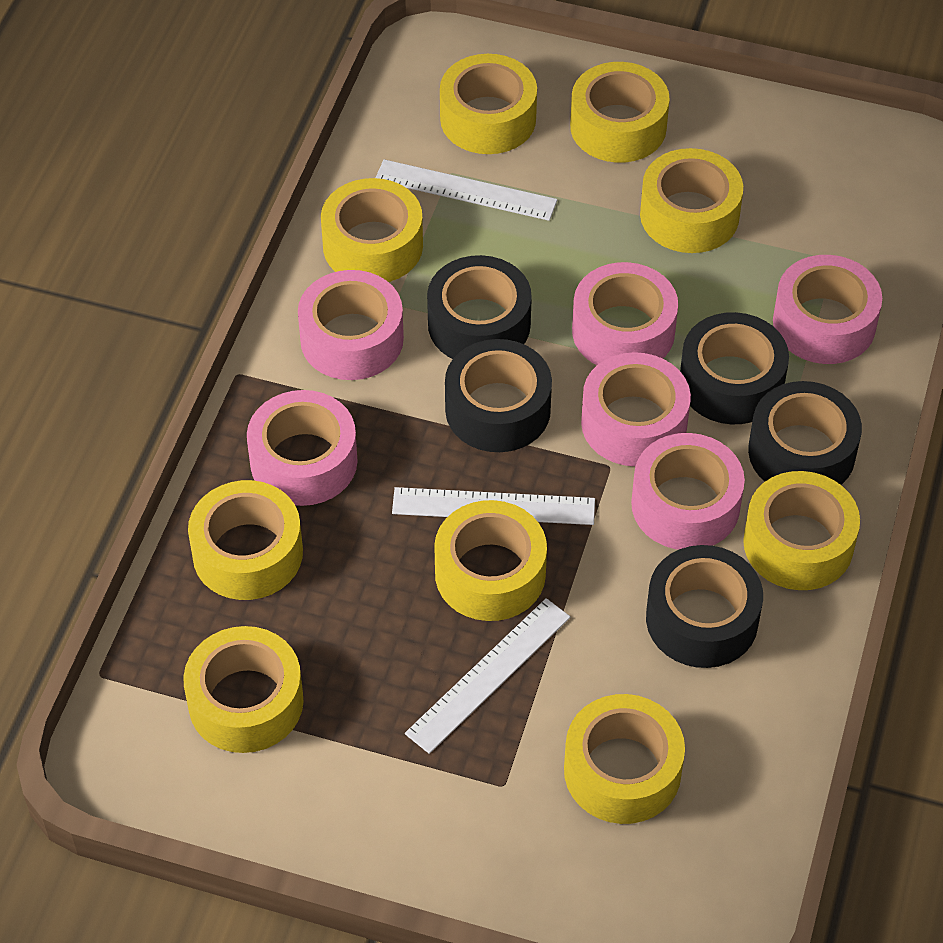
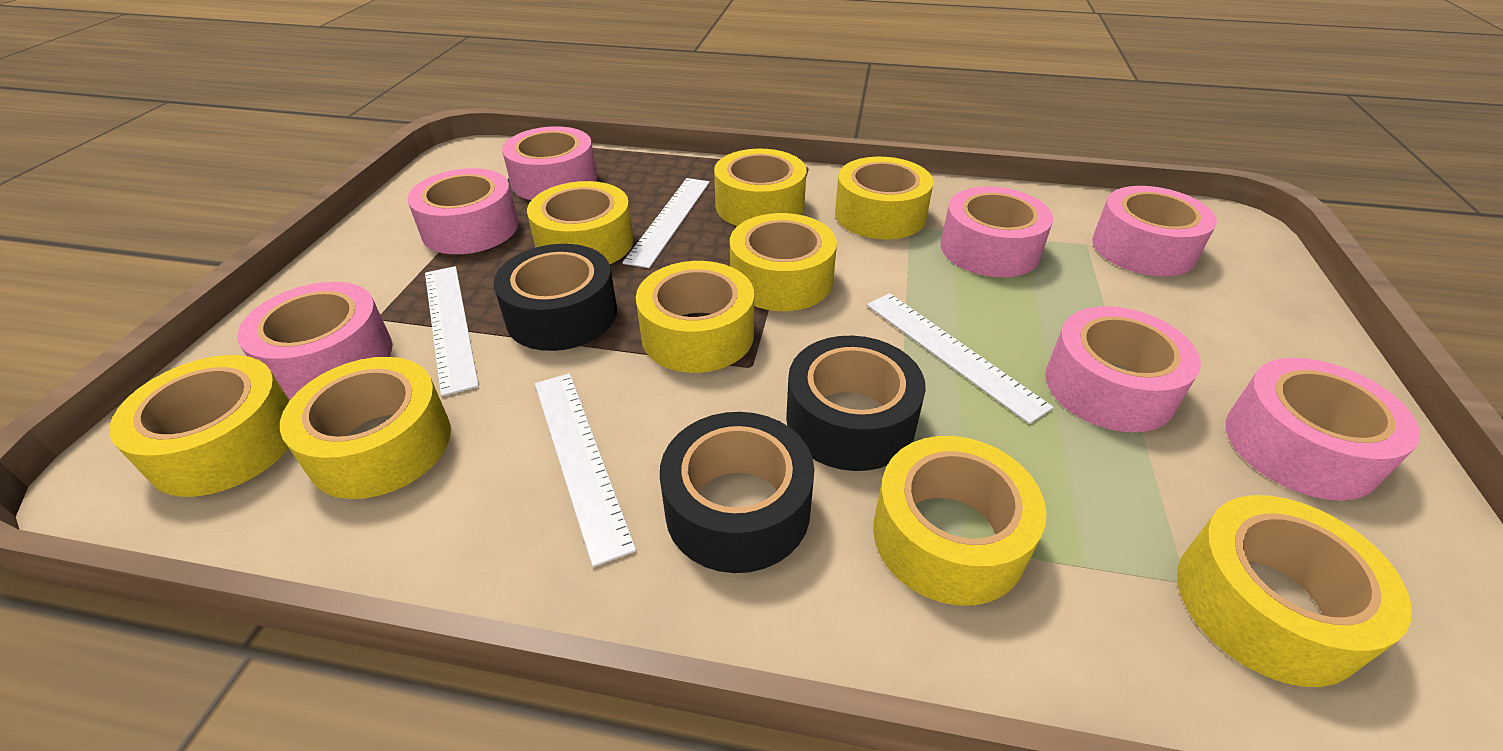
black tape: [427,255,532,359] [445,339,552,452] [646,545,763,668] [680,312,789,424] [748,381,862,485] = 5 -> [493,244,617,351] [660,412,814,573] [786,336,926,471] = 3
pink tape: [247,390,358,506] [298,270,404,380] [572,262,678,365] [581,352,691,466] [631,433,745,550] [773,255,882,364] = 6 -> [237,282,392,399] [407,168,519,254] [502,126,597,200] [940,186,1053,277] [1046,306,1201,432] [1092,186,1217,276] [1226,358,1420,501] = 7
white ruler: [376,159,557,221] [392,487,595,525] [405,598,571,754] = 3 -> [425,266,479,396] [535,373,636,567] [623,178,710,268] [867,293,1054,424] = 4

